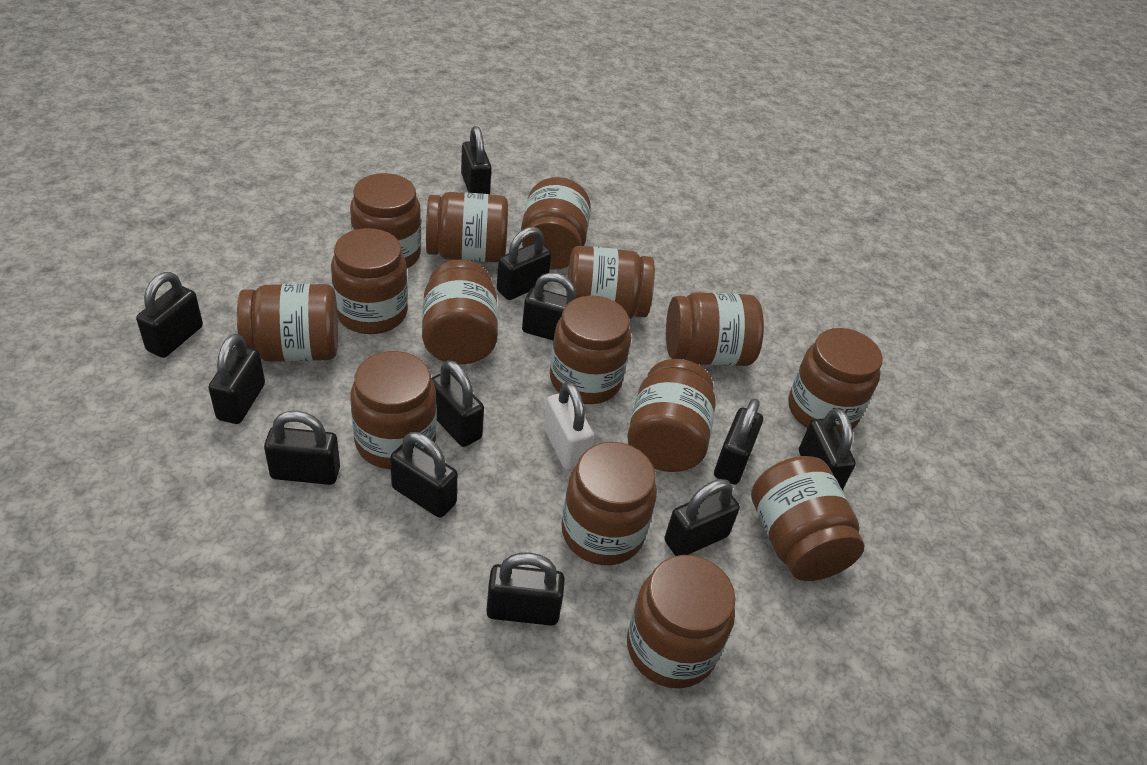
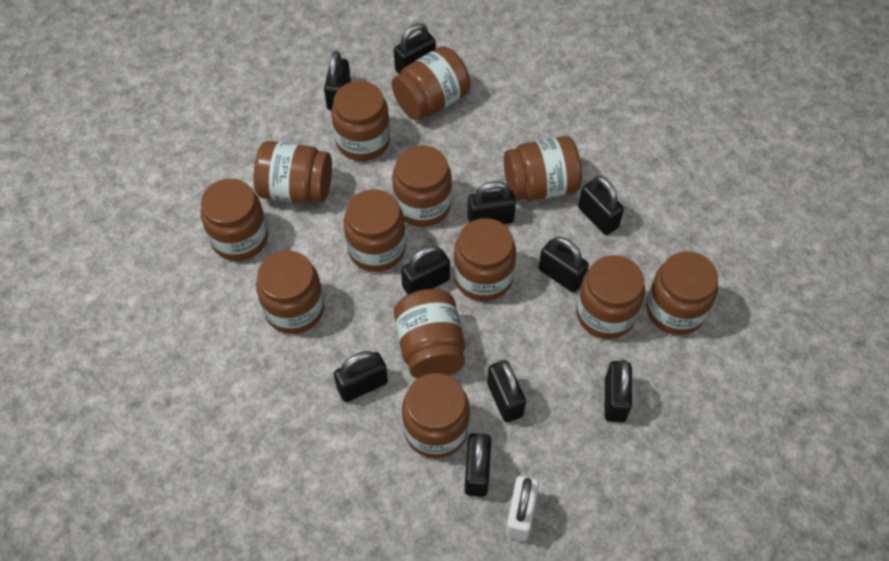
black padlock: [136,272,203,358] [209,334,265,424] [264,411,340,485] [390,432,458,518] [431,360,484,447] [461,126,492,195] [486,553,565,626] [497,227,552,300] [522,273,576,340] [664,479,740,556] [714,399,763,485] [799,408,856,490] = 12 -> [324,51,351,110] [334,351,388,402] [394,23,436,74] [401,245,450,295] [465,433,491,497] [467,181,516,224] [487,360,526,422] [539,236,589,293] [578,176,624,235] [604,360,632,422] = 10
brown jar: [237,284,338,362] [331,228,408,334] [350,173,421,268] [350,351,437,469] [422,260,498,364] [426,192,508,262] [521,177,591,270] [550,295,631,404] [561,442,657,565] [566,246,655,319] [627,359,716,472] [627,555,736,688] [666,292,764,366] [751,456,864,581] [788,328,883,433] = 15 -> [200,179,268,261] [254,141,332,204] [256,251,324,334] [331,81,390,161] [343,189,406,272] [392,46,470,120] [392,145,452,227] [394,289,465,379] [402,373,470,458] [454,218,516,301] [504,136,582,201] [576,255,645,339] [646,251,718,335] = 13

